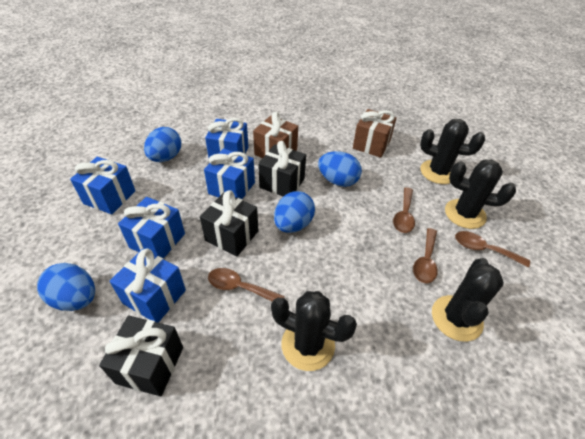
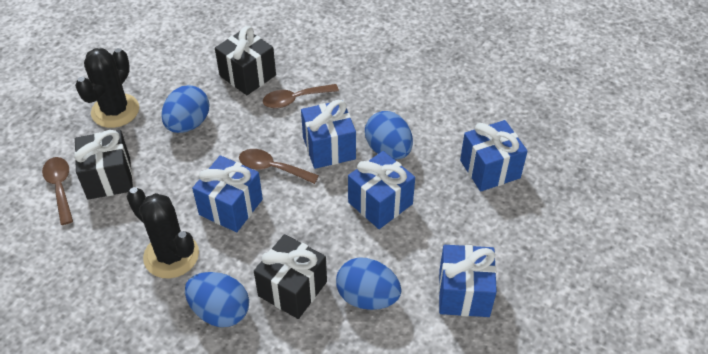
black cactus: [271,291,357,371] [420,119,485,184] [432,258,504,342] [445,160,516,229] = 4 -> [75,48,139,128] [127,187,199,278] = 2
brown gift: [253,112,298,158] [353,109,397,158] = 2 -> none = 0
brown spoon: [208,268,285,302] [393,187,415,233] [413,228,438,283] [455,231,530,267] = 4 -> [42,157,73,225] [239,149,319,184] [263,84,339,108] = 3

